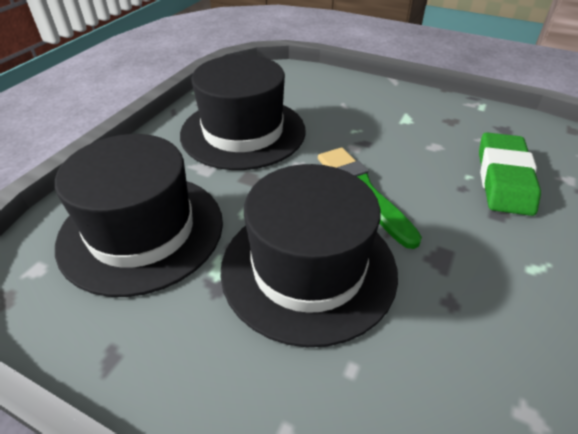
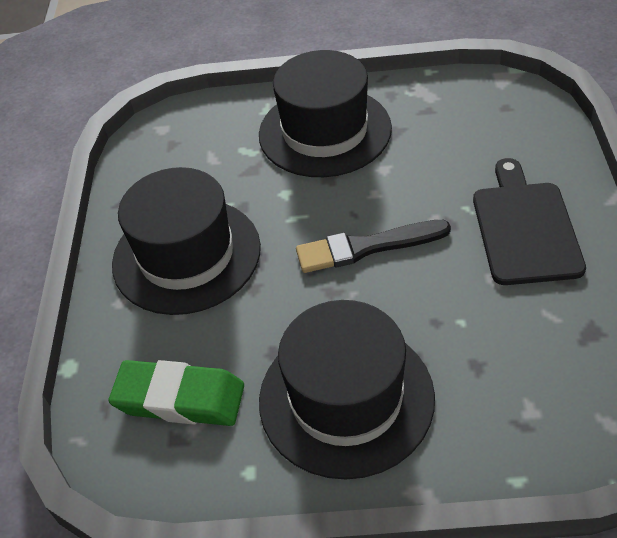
black brush: none = 0 -> [296,220,451,273] = 1
black cutting board: none = 0 -> [473,158,586,285] = 1
green brush: [318,147,422,249] = 1 -> none = 0

